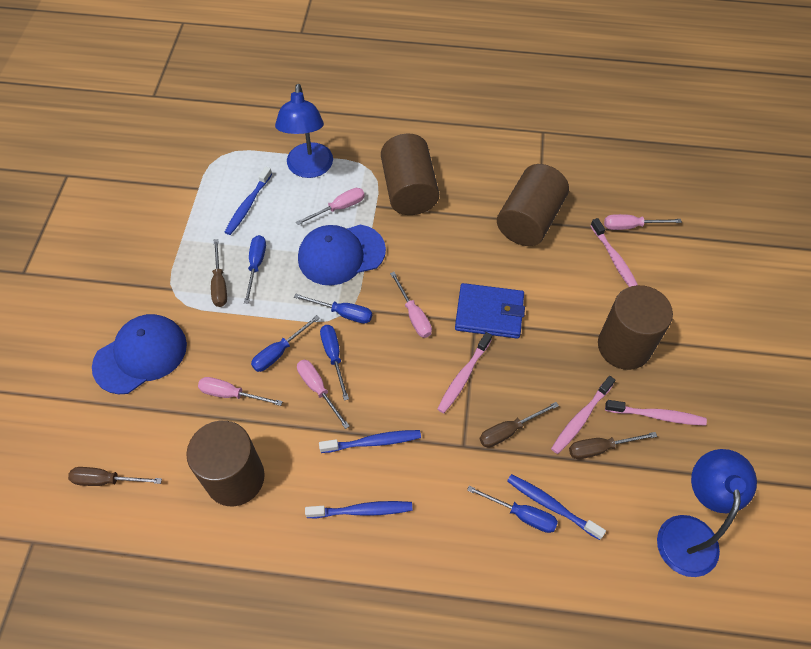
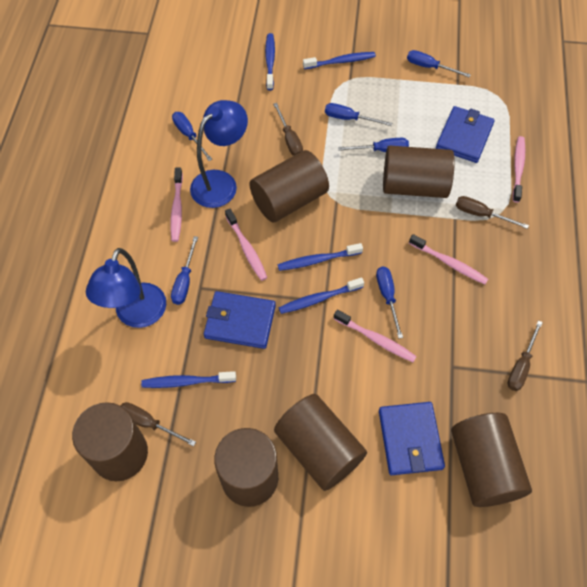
blue cap: [92,314,187,394] [298,224,386,285] = 2 -> none = 0
blue screwdriver: [244,235,266,304] [251,315,320,372] [294,294,372,324] [320,325,349,401] [467,486,558,533] = 5 -> [171,236,198,305] [172,112,212,161] [325,103,392,126] [338,138,409,152] [376,267,403,339] [407,50,471,77] = 6
blue toothbrush: [225,166,272,235] [305,501,412,518] [319,430,421,453] [507,474,606,540] = 4 -> [141,371,236,388] [265,33,275,90] [277,243,363,271] [278,277,364,314] [303,52,376,69] = 5
blue wallet: [455,283,525,339] = 1 -> [204,291,276,349] [379,402,445,475] [436,106,495,163] = 3
brown cylinder: [186,421,265,506] [381,134,439,215] [497,164,569,246] [598,285,673,370] = 4 -> [72,402,148,481] [214,428,278,507] [249,150,329,222] [274,394,367,491] [383,146,455,198] [451,413,532,507] = 6
pink screwdriver: [198,377,283,406] [296,188,365,225] [297,360,349,429] [390,272,432,338] [604,214,682,230] = 5 -> none = 0
pink toothbrush: [437,332,492,413] [551,376,615,454] [590,218,638,287] [605,400,707,426] = 4 -> [171,167,183,242] [225,209,268,281] [333,310,417,362] [409,234,488,284] [512,136,525,203] = 5

